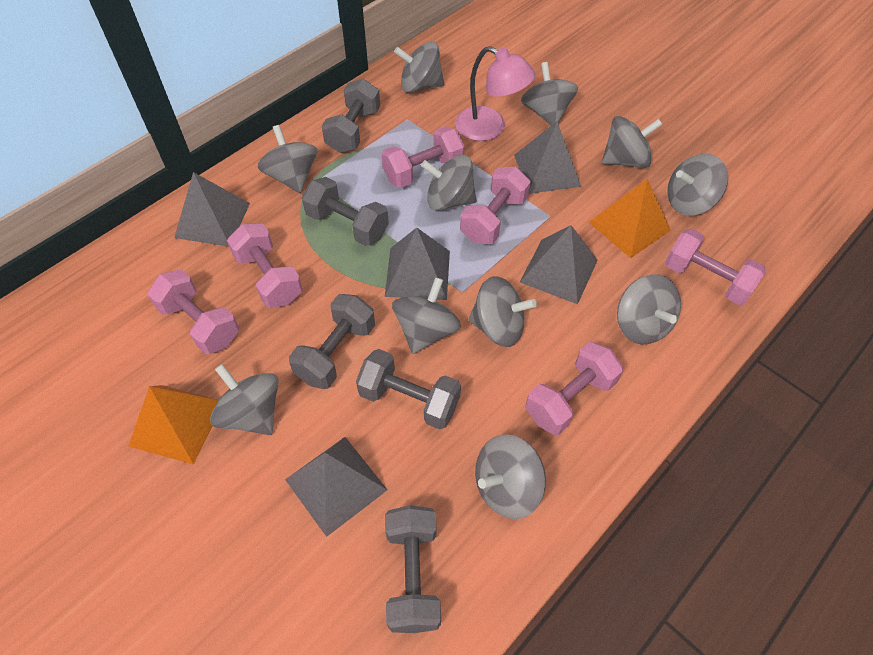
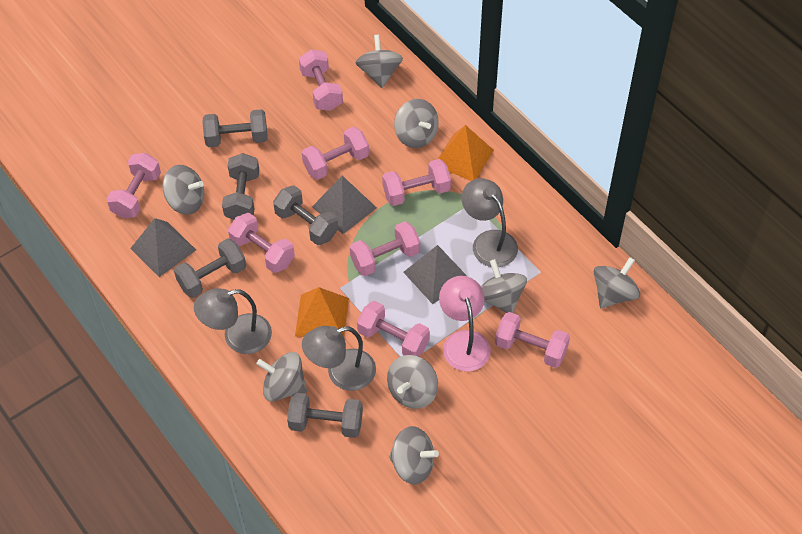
grey lamp: none = 0 -> [194,288,272,354] [302,326,376,391] [461,178,518,267] = 3
grey pyramid: [174,172,250,247] [285,437,387,537] [385,228,450,300] [514,121,582,194] [520,225,598,305] = 5 -> [130,218,196,277] [312,176,377,234] [403,245,468,304] = 3
grey spinning top: [210,364,278,435] [257,125,317,193] [392,277,461,354] [394,42,444,93] [421,155,477,211] [468,276,537,347] [475,434,546,519] [521,62,578,125] [602,116,663,168] [617,274,681,344] [667,154,728,216] = 11 -> [163,165,204,215] [256,352,307,401] [355,35,403,88] [387,355,438,409] [389,426,439,484] [394,99,439,148] [481,259,527,313] [594,257,640,308] = 8
pink dumbbell: [147,269,239,354] [227,224,303,308] [382,126,465,188] [460,167,531,244] [526,342,623,435] [665,228,766,305] = 6 -> [107,153,161,218] [228,213,295,273] [299,49,343,111] [302,127,369,180] [350,221,420,276] [357,301,430,357] [382,159,451,206] [495,312,570,368] = 8

